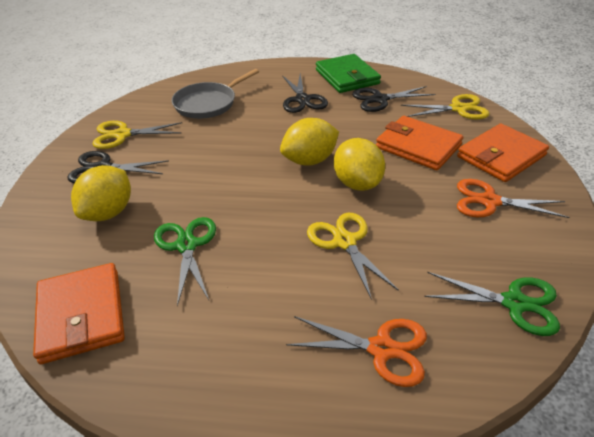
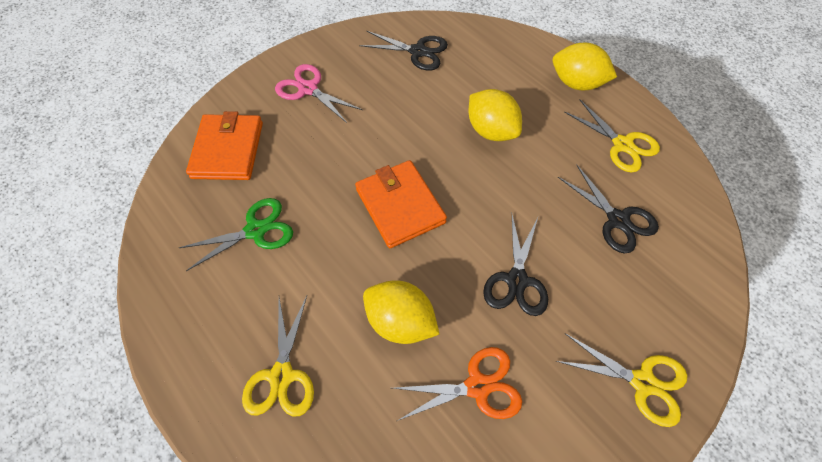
green scissors: [154,217,216,306] [424,272,560,336] = 2 -> [179,198,293,271] = 1
green wallet: [316,54,381,93] = 1 -> none = 0
grey pan: [172,69,259,119] = 1 -> none = 0
orange scissors: [286,316,427,387] [457,179,569,218] = 2 -> [393,347,522,421] = 1
orange wallet: [33,263,125,364] [376,116,463,170] [457,124,549,182] = 3 -> [186,111,263,180] [355,160,447,248] = 2
pink scissors: none = 0 -> [275,64,363,123] = 1

